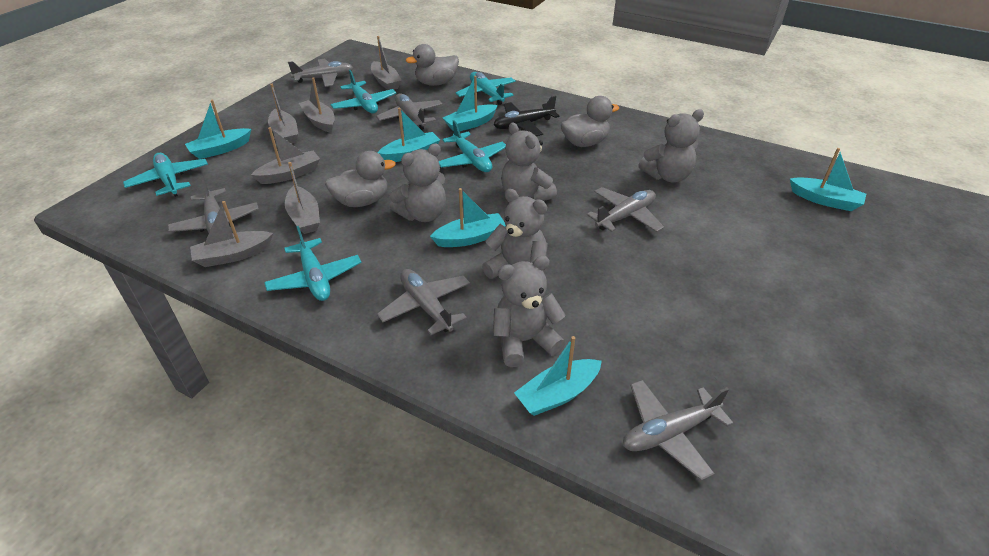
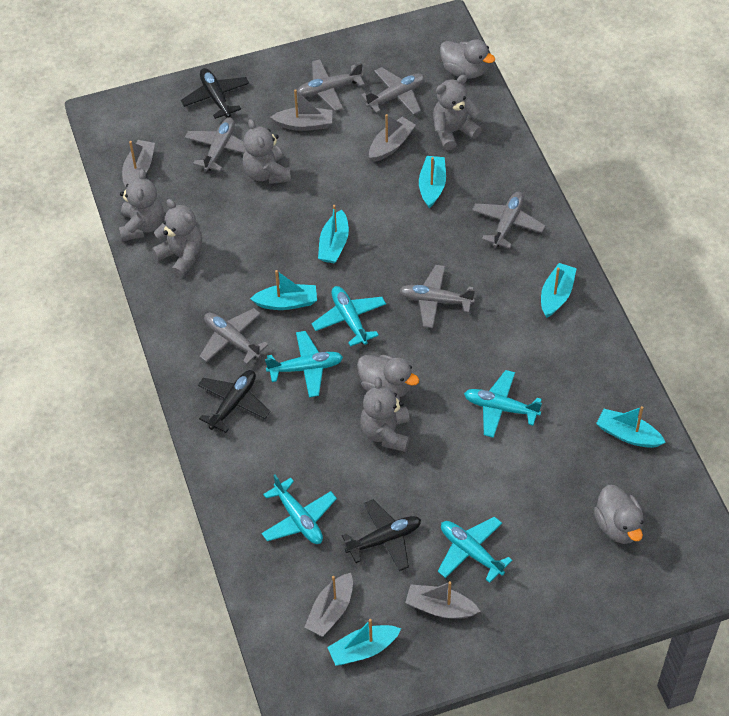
black plane: [494,95,559,136] = 1 -> [181,68,249,119] [198,370,270,433] [342,499,421,571] = 3
grey boat: [190,201,273,267] [251,127,320,184] [268,84,298,144] [285,162,320,234] [299,77,335,133] [371,36,402,90] = 6 -> [122,140,155,188] [271,89,332,131] [304,573,353,637] [369,114,416,162] [405,581,481,619] = 5

